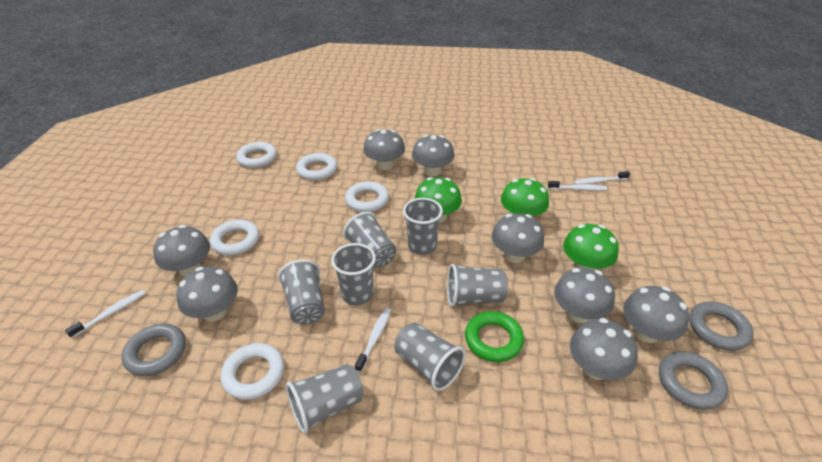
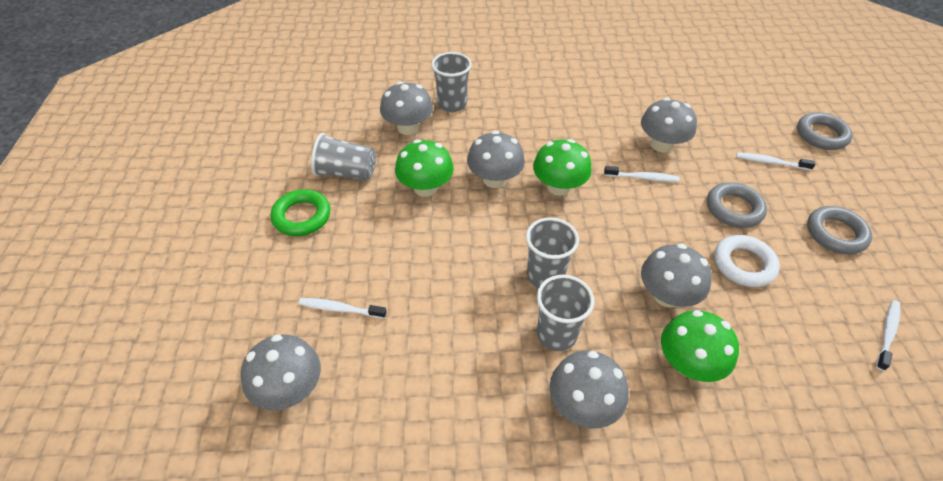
grey cup: [278,259,325,325] [286,364,363,434] [331,243,376,306] [343,212,396,268] [395,323,466,391] [403,198,443,255] [447,264,508,307] = 7 -> [311,133,376,181] [431,52,472,112] [526,218,579,288] [537,275,594,351] = 4
grey mushroom: [153,225,210,277] [177,267,238,322] [363,129,405,170] [412,135,454,176] [492,214,544,263] [554,268,615,323] [570,318,638,380] [623,286,689,343] = 8 -> [241,334,321,410] [380,81,433,135] [467,131,525,188] [549,351,629,428] [641,98,697,152] [641,244,712,307] = 6
white ring: [210,219,259,255] [221,343,284,400] [236,142,277,168] [296,153,337,180] [345,181,389,212] = 5 -> [714,235,780,287] = 1

